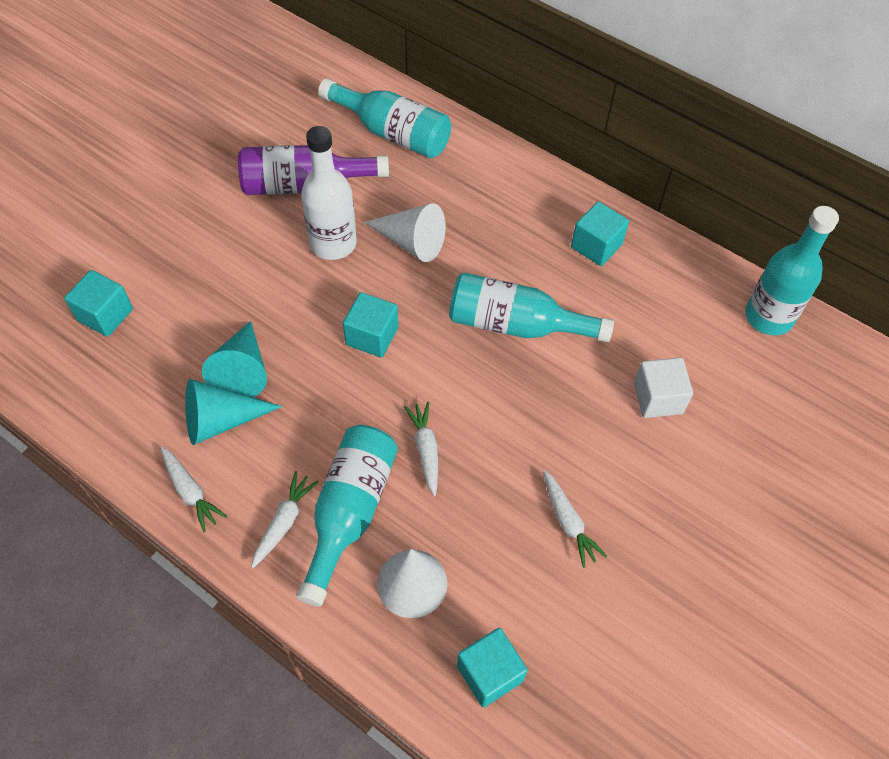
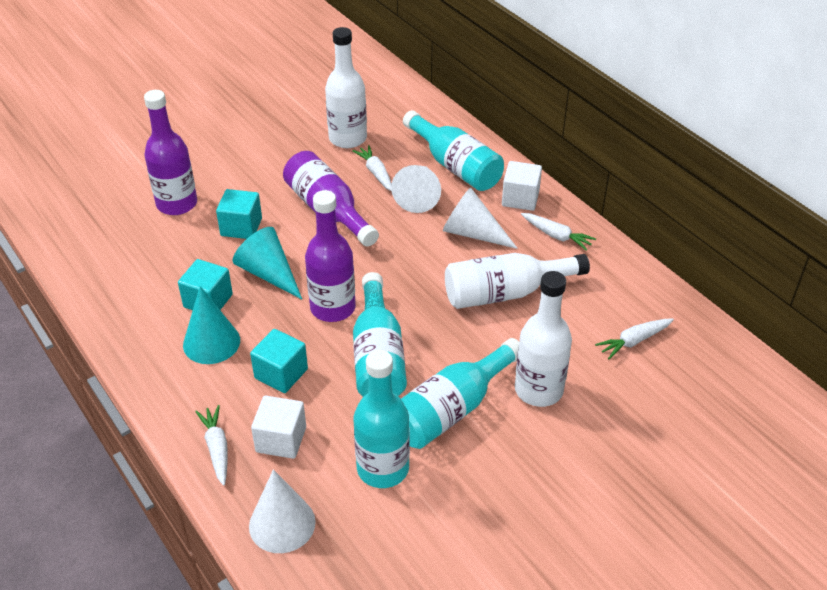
purple bottle: [238,145,389,195] = 1 -> [144,90,197,215] [283,151,379,247] [305,190,356,322] = 3
turquoise cube: [64,270,133,337] [343,292,398,358] [457,628,528,707] [571,201,629,266] = 4 -> [178,259,233,310] [216,189,262,239] [250,329,308,393] = 3
white bottle: [301,126,357,260] = 1 -> [325,27,367,148] [445,253,590,309] [515,271,572,407] = 3
white cone: [364,203,446,262] [377,549,447,618] = 2 -> [249,469,316,553] [391,165,441,213] [443,188,518,249] = 3
white cube: [634,357,693,418] = 1 -> [251,396,306,459] [502,161,542,211] = 2

